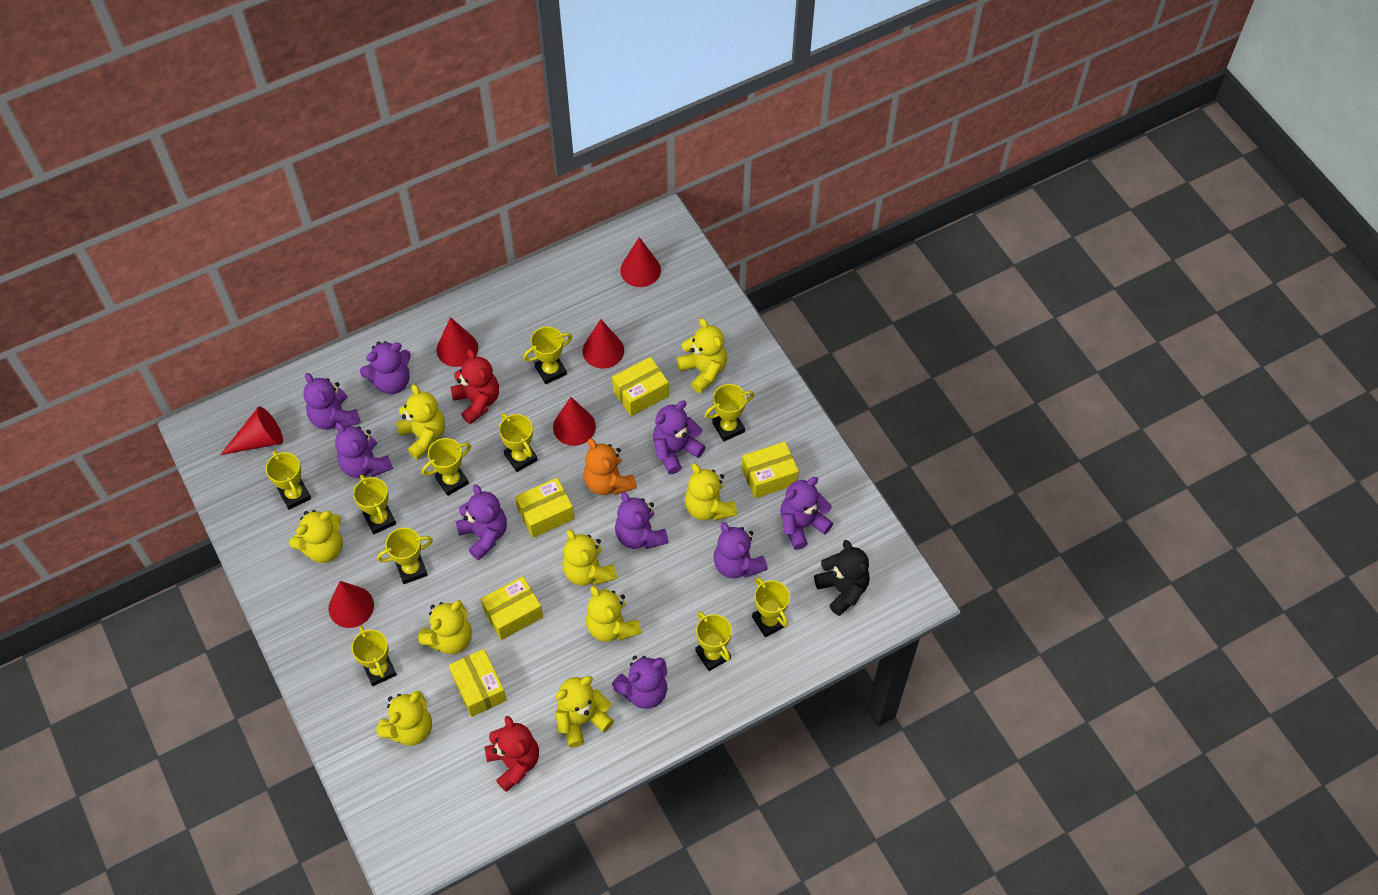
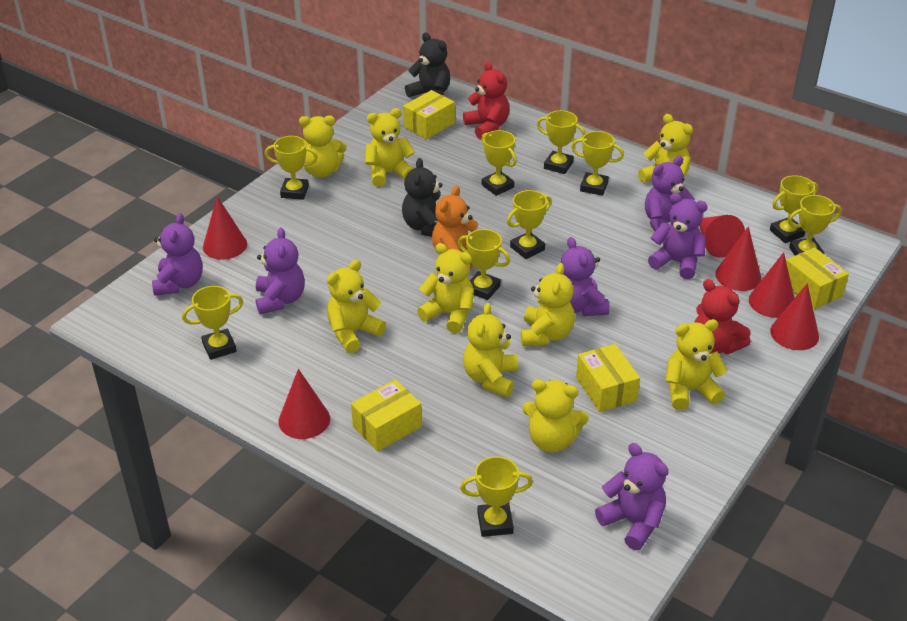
black teddy bear: [814,540,870,616] = 1 -> [402,158,443,237] [405,32,450,97] = 2
purple teddy bear: [303,373,361,430] [335,422,393,478] [360,341,411,394] [455,484,507,560] [612,656,667,709] [615,492,669,549] [653,401,706,474] [713,522,768,579] [780,477,833,550] = 9 -> [152,213,203,296] [256,227,305,314] [561,237,609,316] [595,443,669,550] [645,156,695,231] [648,193,708,279] = 6
yellow box: [449,649,507,717] [481,576,543,640] [515,478,574,538] [612,357,669,416] [742,442,799,499] = 5 -> [351,379,422,452] [403,90,455,139] [576,344,640,412] [786,247,849,309] = 4

